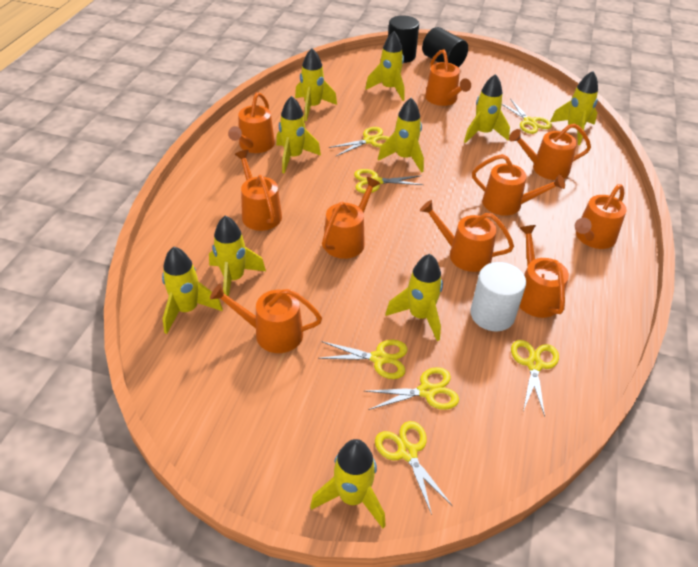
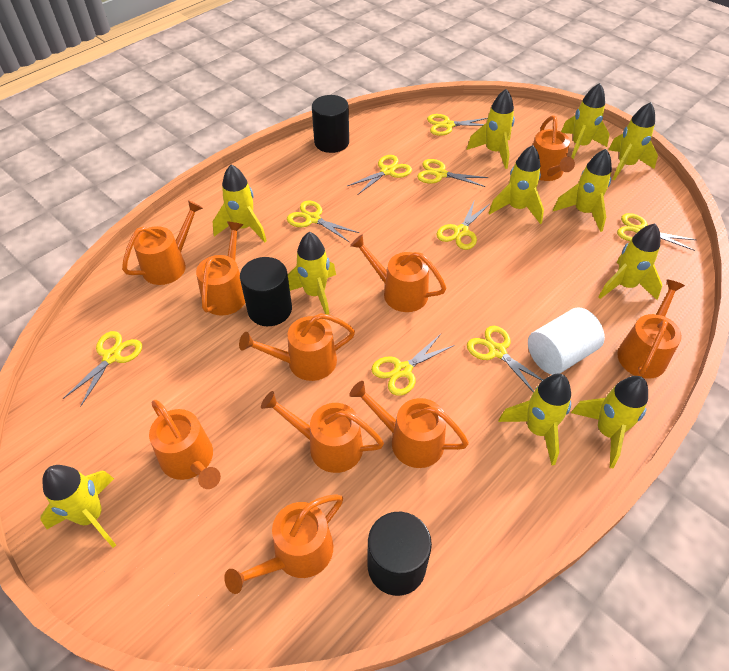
black cylinder: [388,15,419,63] [422,27,468,67] = 2 -> [240,257,292,326] [312,95,349,153] [367,512,432,596] = 3
yellow rocket: [162,246,223,334] [209,215,266,304] [276,96,321,174] [295,48,337,121] [310,439,386,528] [365,31,405,101] [378,98,424,173] [385,254,443,341] [464,74,510,143] [550,71,598,145] = 10 -> [40,465,116,548] [213,165,267,242] [288,232,336,315] [467,89,515,169] [489,145,544,224] [498,373,571,466] [553,149,612,232] [561,83,610,159] [571,376,648,468] [598,224,663,300] [608,102,658,180] = 11
yellow scissors: [318,340,408,379] [328,127,389,156] [354,169,424,193] [365,367,459,410] [375,421,452,515] [502,99,552,134] [511,340,559,417] = 7 -> [63,331,142,407] [287,201,359,242] [347,155,412,195] [371,334,455,396] [417,159,488,187] [427,114,488,136] [436,199,490,250] [467,326,543,393] [617,213,696,251] = 9

